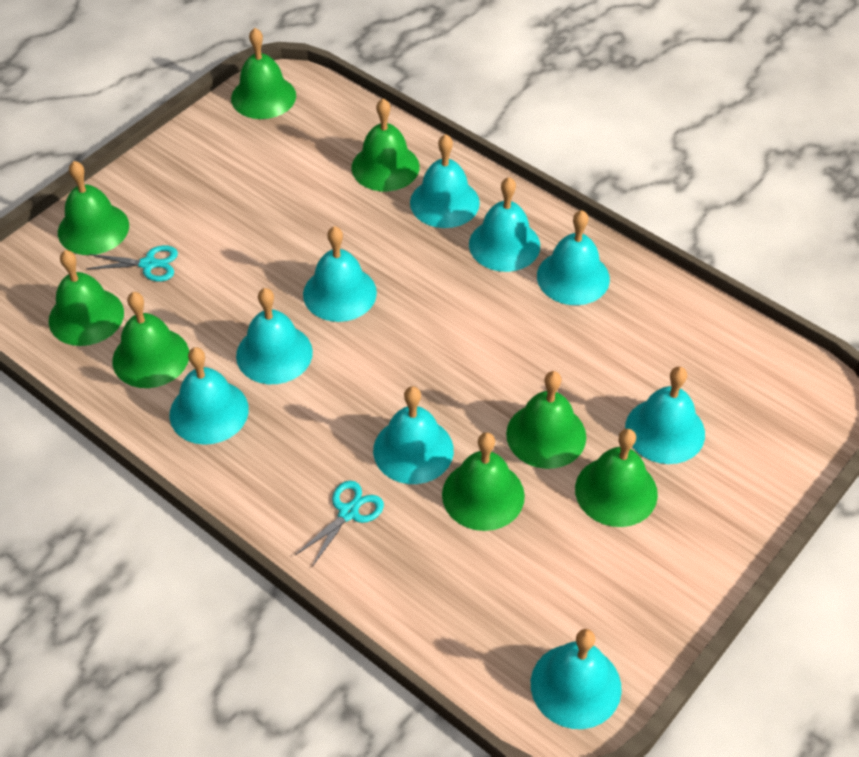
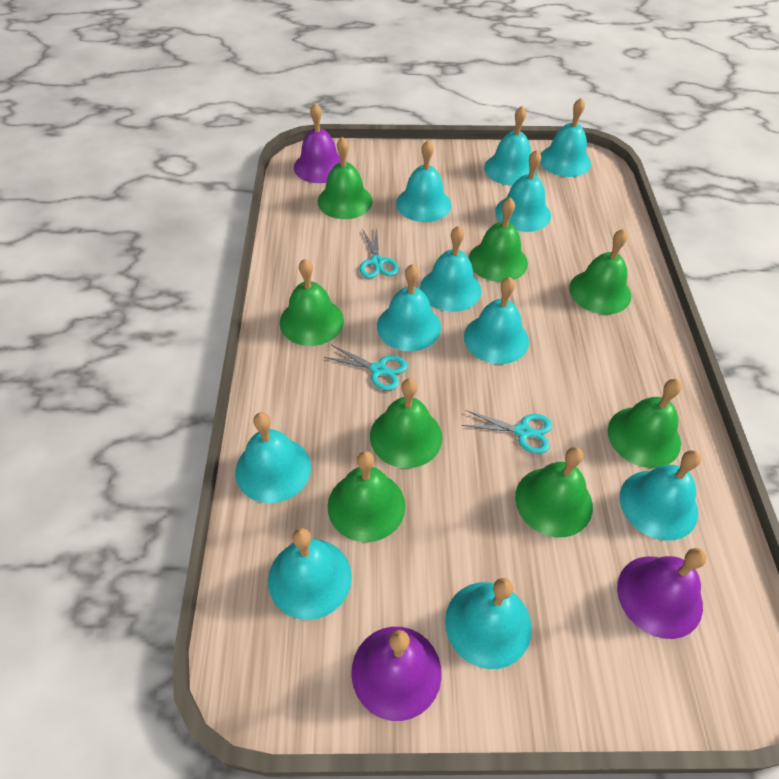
purple bell: none = 0 -> [294,103,341,183] [351,627,442,721] [617,548,706,639] = 3
turquoise bell: [170,347,249,445] [236,288,313,384] [303,226,377,322] [373,386,454,484] [410,134,480,228] [469,177,540,272] [531,629,622,729] [537,210,610,305] [625,366,705,464] = 9 -> [235,412,311,503] [268,528,352,620] [377,264,441,351] [396,140,451,222] [420,226,482,312] [445,578,532,669] [464,277,529,364] [484,106,537,186] [495,150,551,232] [540,98,591,177] [620,450,701,540] = 11
turquoise scissors: [86,245,178,281] [295,481,384,567] = 2 -> [324,345,408,391] [359,227,399,278] [462,410,552,454] = 3

